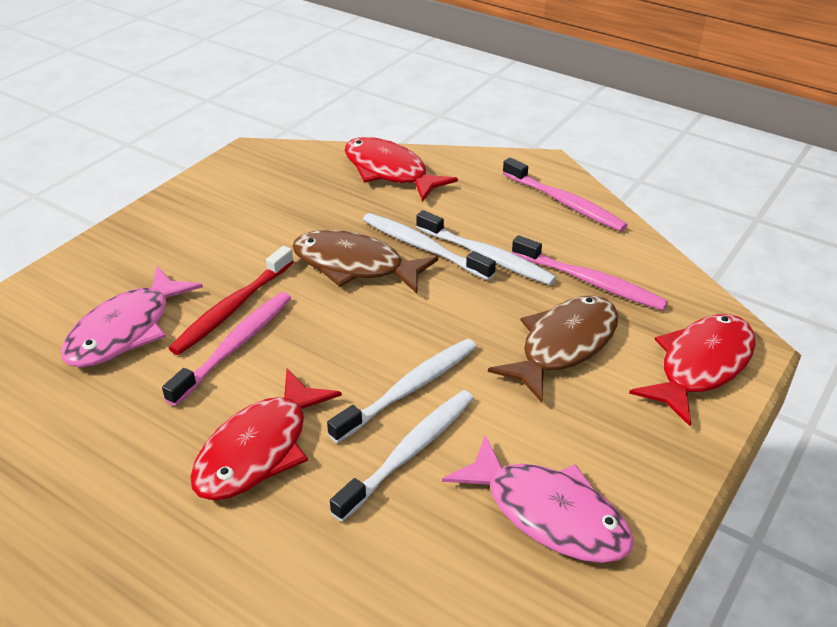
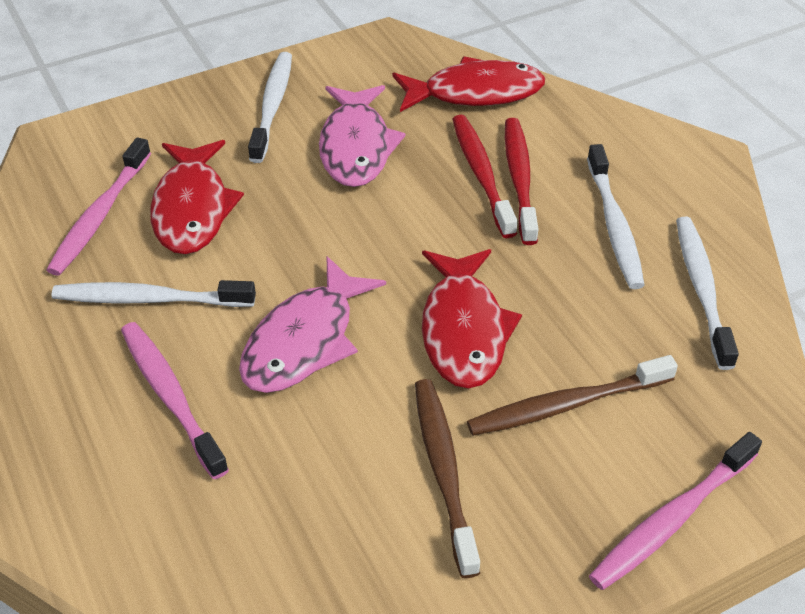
brown fish: [292,230,438,294] [488,296,618,402] = 2 -> none = 0
brown toothbrush: none = 0 -> [415,379,480,578] [467,355,678,436] = 2
red toothbrush: [169,246,294,355] = 1 -> [452,115,518,238] [505,118,538,245] = 2

